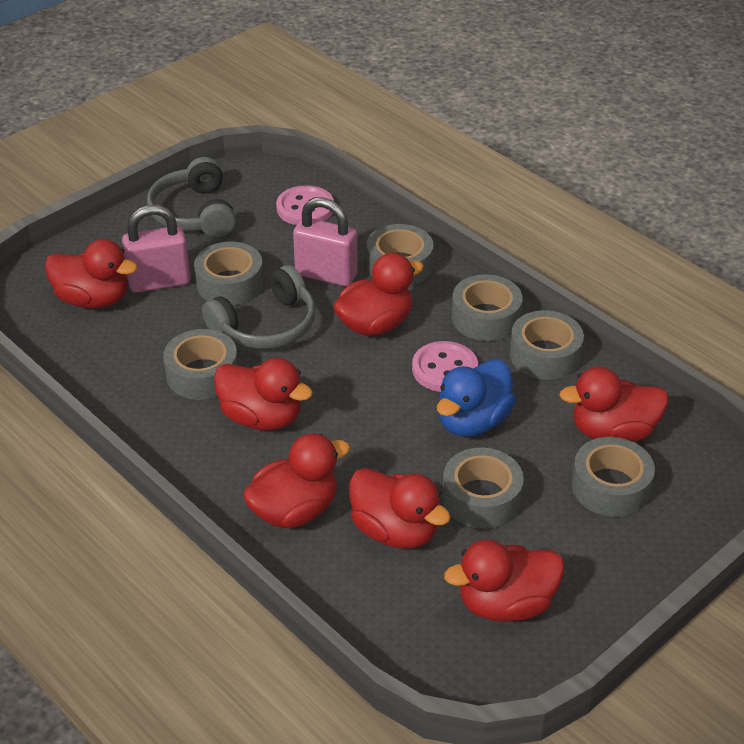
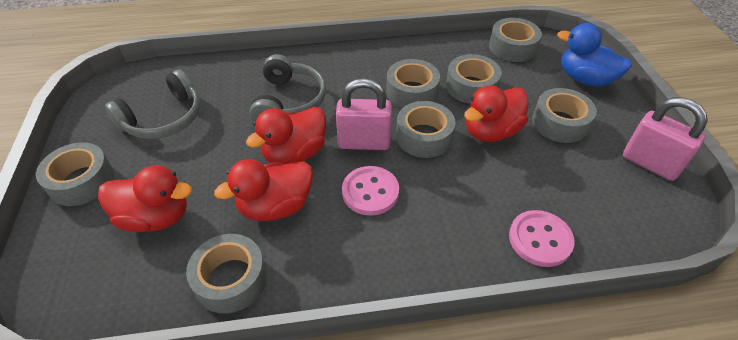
red duck: [45,239,138,309] [214,358,313,431] [243,433,350,528] [333,253,424,336] [349,468,451,549] [444,539,565,622] [559,367,668,442] = 7 -> [98,165,192,232] [214,159,313,221] [246,107,326,164] [464,85,528,142] = 4

